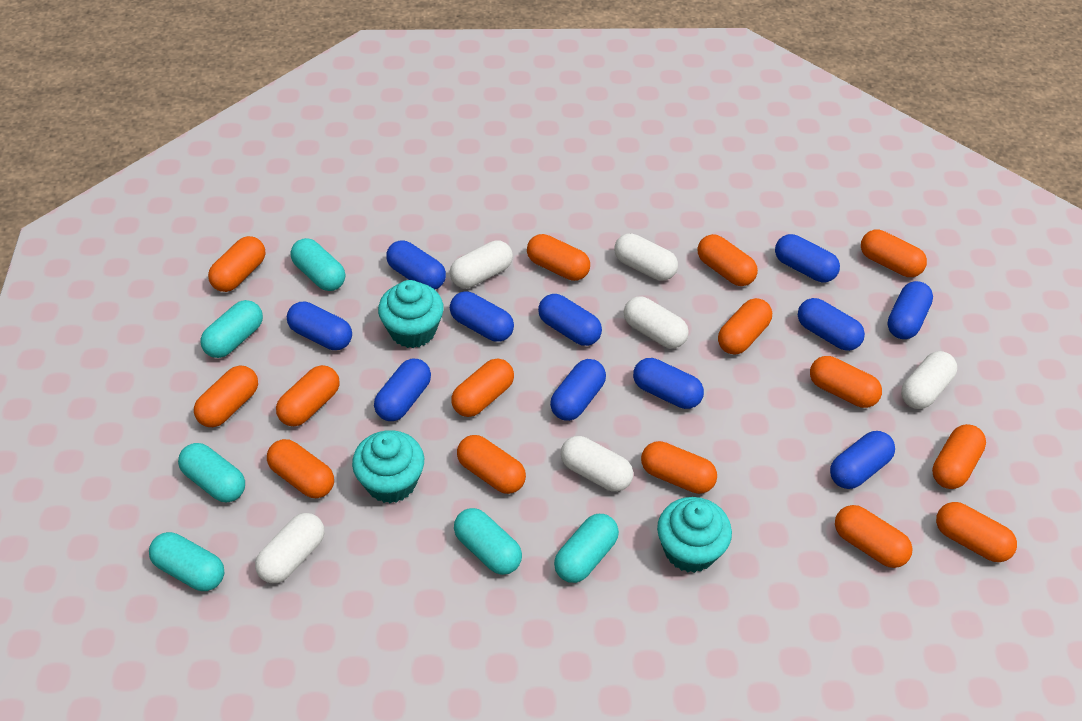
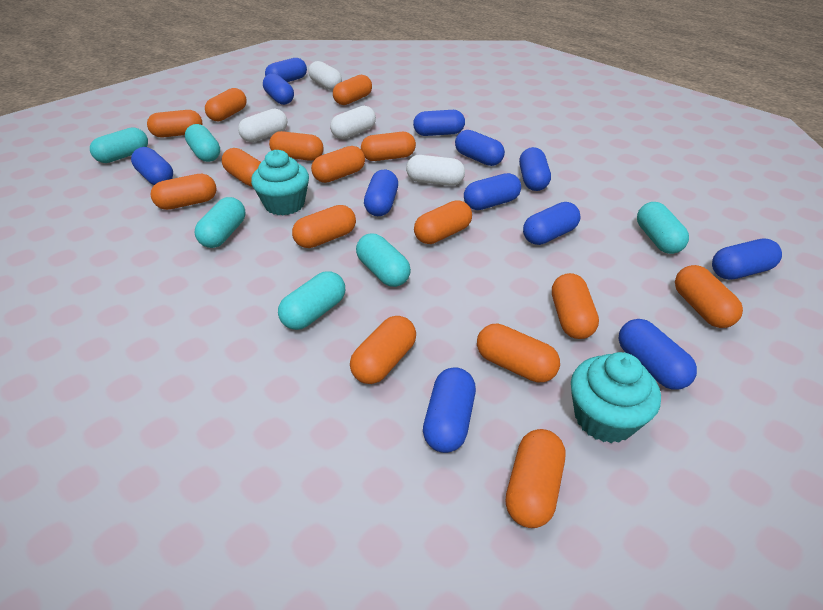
blue capsule: [287,302,352,350] [374,359,431,421] [386,240,446,290] [450,291,514,342] [538,294,602,346] [550,359,606,421] [633,358,704,409] [775,234,840,282] [798,298,865,351] [830,431,895,489] [888,281,933,339] = 11 -> [131,147,173,185] [263,73,294,105] [265,58,307,82] [364,169,398,216] [413,110,465,136] [423,367,476,453] [455,130,505,166] [464,173,521,210] [519,147,551,191] [523,202,581,245] [619,319,697,390] [712,238,782,280] = 12
turquoise cupcake: [352,430,424,503] [378,280,444,348] [657,497,732,573] = 3 -> [251,150,309,215] [571,352,661,443] = 2
white capsule: [255,513,324,583] [450,240,513,288] [561,436,633,492] [614,233,678,281] [624,296,689,348] [901,351,957,409] = 6 -> [238,109,287,142] [308,61,342,90] [330,106,376,139] [406,155,465,186] = 4

